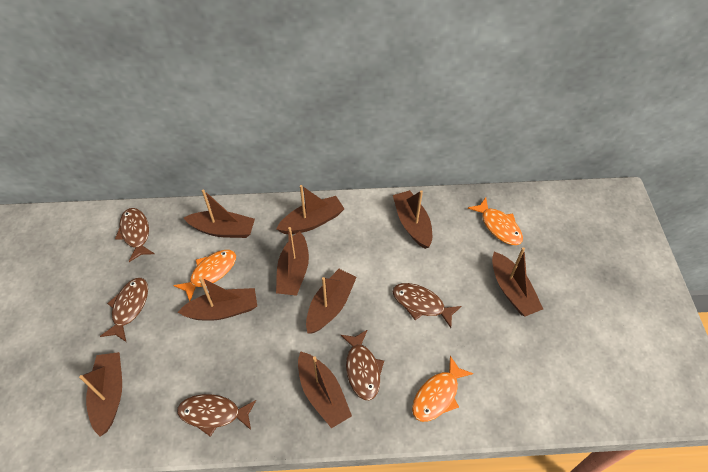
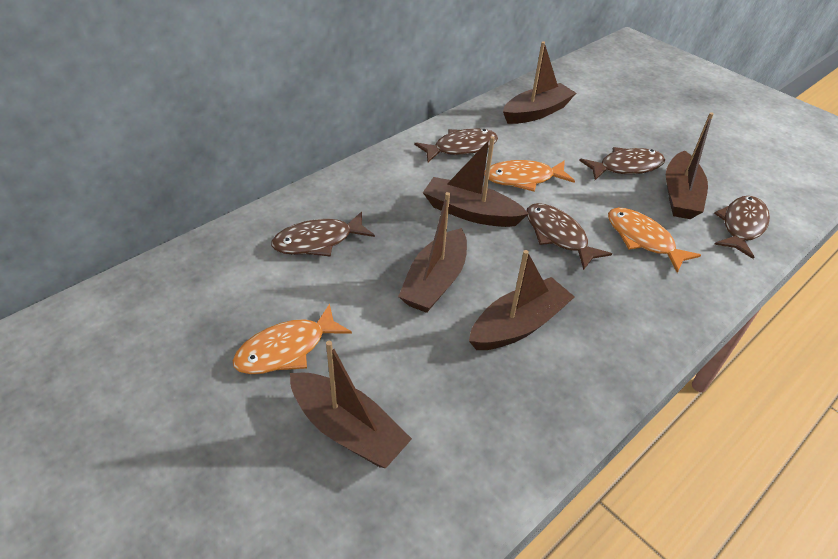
brown boat: [79,352,122,436] [177,277,257,321] [184,190,255,238] [276,185,344,234] [276,227,309,296] [298,351,352,428] [306,269,357,334] [393,190,432,249] [492,247,543,316] = 9 -> [290,341,412,468] [398,192,467,313] [423,136,529,227] [469,250,575,350] [503,41,576,124] [666,112,714,219] = 6

